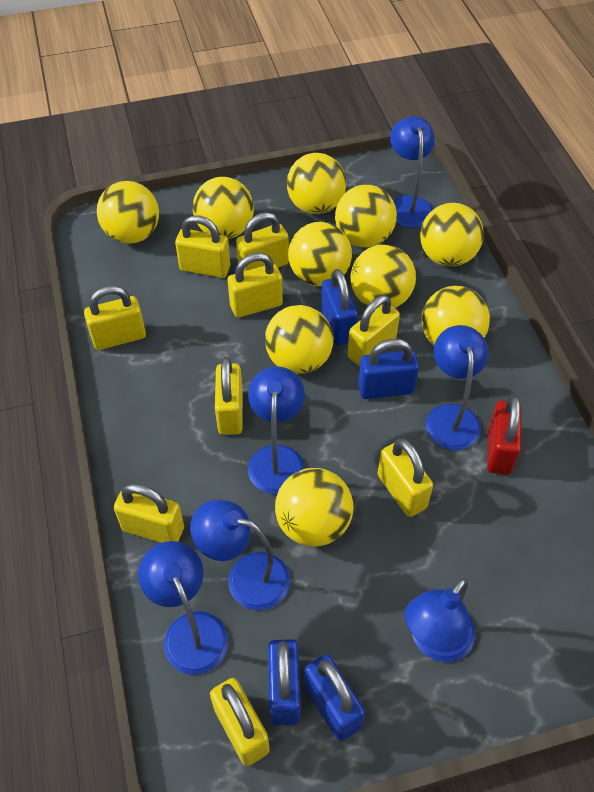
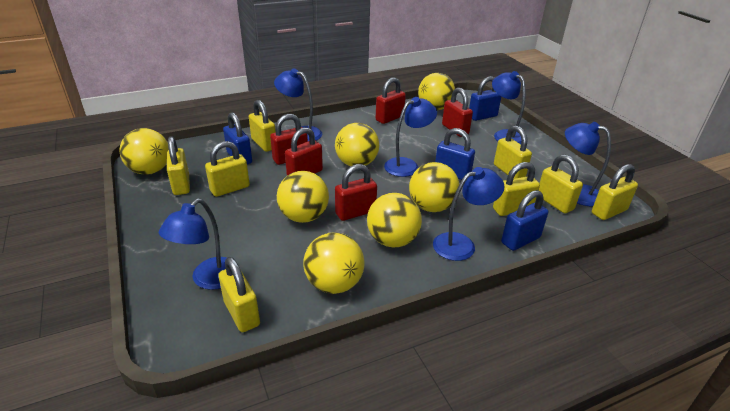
red padlock: [487,396,522,475] = 1 -> [270,114,308,165] [285,127,323,176] [335,164,377,221] [376,77,406,124] [442,88,473,137] = 5
yellow ball: [97,181,159,244] [193,177,254,239] [265,305,333,374] [275,468,354,547] [287,153,346,214] [288,222,352,286] [335,185,397,247] [350,245,416,308] [420,203,484,266] [421,286,490,346] = 10 -> [119,128,169,175] [277,171,329,223] [303,232,364,294] [335,123,379,166] [367,193,422,248] [409,162,459,212] [418,73,455,110] = 7
yellow padlock: [84,285,146,350] [114,483,184,543] [175,215,230,278] [210,678,270,766] [215,357,243,435] [228,253,283,318] [236,212,289,271] [347,295,400,366] [377,439,433,517] = 9 -> [167,136,190,195] [205,141,250,197] [218,257,260,332] [249,100,276,152] [493,162,540,216] [494,125,532,179] [539,155,583,213] [592,164,638,220] = 8

